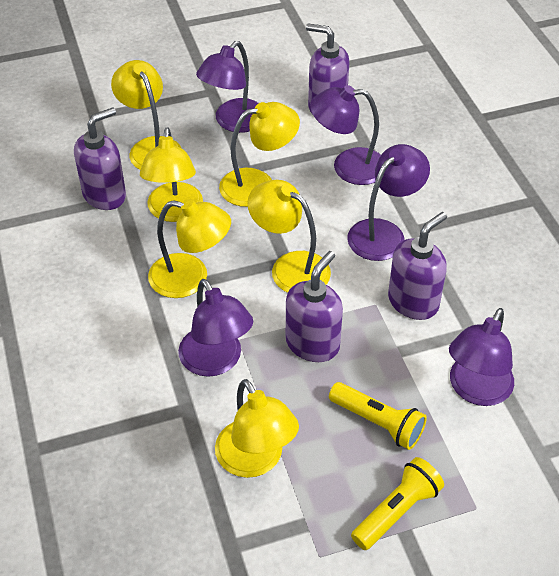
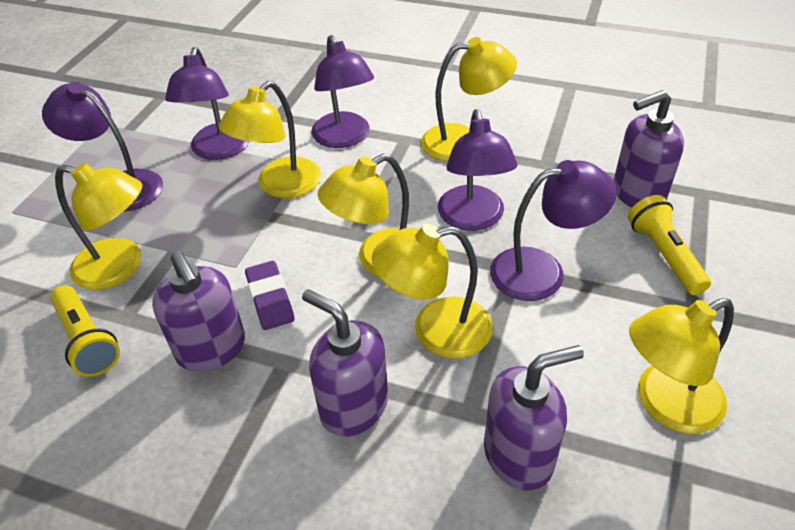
purple eraser: none = 0 -> [245,261,294,330] = 1

